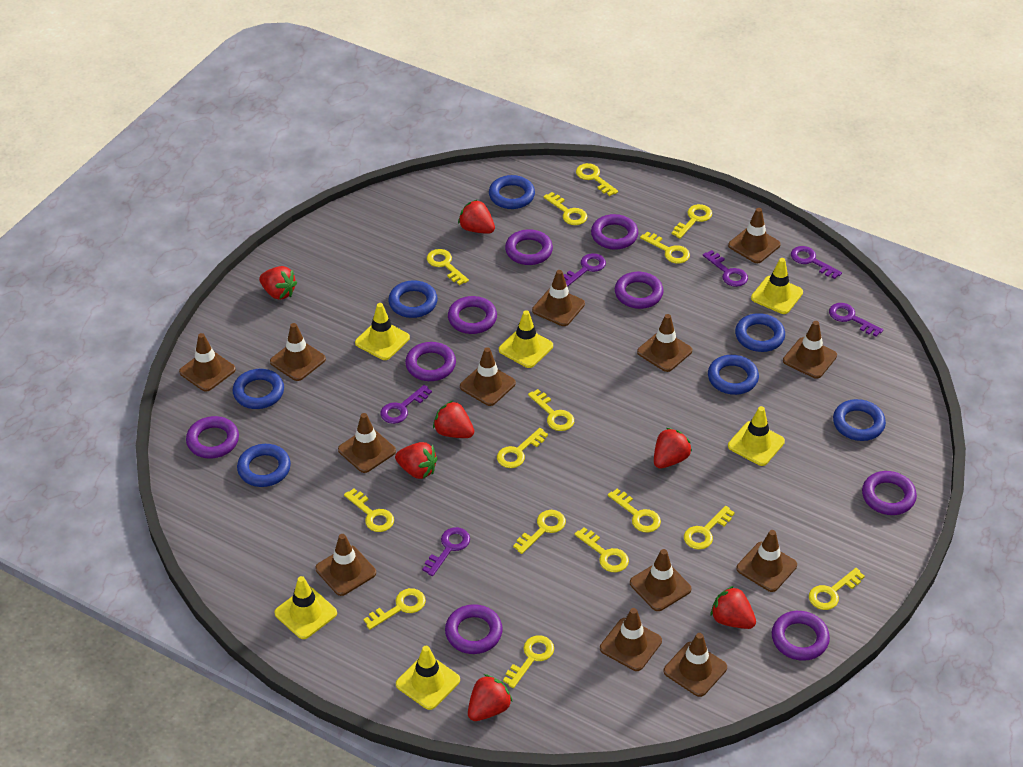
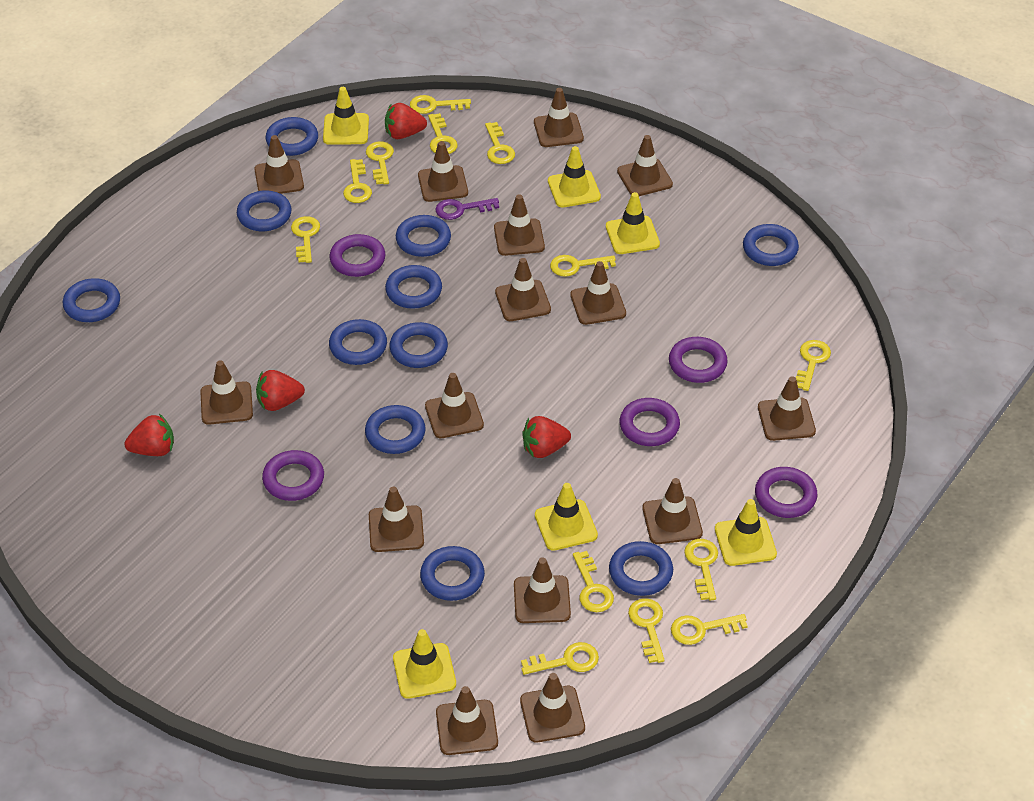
blue ring: [233,369,284,409] [237,444,291,487] [388,280,438,318] [489,175,535,209] [708,355,759,395] [735,313,785,352] [833,399,886,441] = 7 -> [63,278,120,322] [237,190,292,231] [266,117,318,156] [329,319,387,365] [365,405,426,454] [385,265,442,309] [389,322,448,368] [396,215,451,257] [420,546,485,601] [609,541,673,596] [743,224,799,266] = 11
brown traffic cone: [179,333,236,392] [270,323,326,381] [316,534,376,596] [338,413,396,473] [460,347,516,406] [532,270,585,326] [600,608,662,671] [630,549,691,611] [637,314,692,372] [664,633,727,697] [728,208,781,263] [736,530,797,592] [783,321,837,379] = 13 -> [200,360,253,425] [254,135,304,194] [369,487,424,552] [418,141,468,202] [425,373,484,438] [436,686,498,755] [494,194,545,256] [495,258,551,321] [514,557,571,623] [520,673,585,742] [534,88,584,147] [570,261,626,325] [617,135,673,196] [642,478,703,544] [758,376,816,441] = 15
purple key: [380,385,432,424] [422,527,470,576] [564,253,606,287] [703,250,748,287] [791,246,842,279] [829,303,883,337] = 6 -> [435,198,499,220] = 1
purple ring: [186,416,239,458] [405,342,456,381] [445,604,503,654] [448,296,497,334] [505,229,553,265] [591,214,638,250] [615,272,664,309] [772,611,830,661] [862,471,917,515] = 9 -> [262,450,324,501] [329,234,385,277] [620,398,680,446] [669,337,728,383] [755,467,818,518] = 5
red strawberry: [259,266,297,300] [395,442,438,479] [433,401,474,438] [458,200,495,234] [468,674,513,721] [654,428,692,468] [711,586,756,629] = 7 -> [124,414,174,456] [256,370,305,411] [385,103,427,139] [522,416,571,458] = 4
yellow key: [344,488,394,532] [364,588,426,630] [427,249,469,285] [497,428,548,468] [503,635,554,688] [513,510,566,554] [528,389,574,431] [544,192,587,225] [574,527,629,572] [576,163,618,196] [608,488,661,533] [640,231,690,264] [672,204,712,238] [684,506,735,550] [809,568,865,610] = 15 -> [291,216,320,263] [343,159,372,203] [366,141,394,184] [410,95,471,114] [428,113,458,154] [485,122,515,164] [521,642,599,675] [550,255,616,277] [573,551,614,612] [628,598,664,663] [671,614,748,645] [684,539,718,600] [796,340,831,391] = 13

